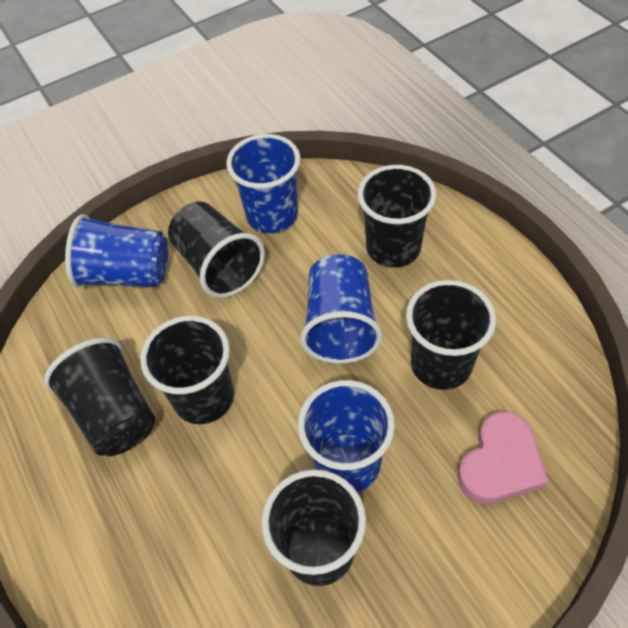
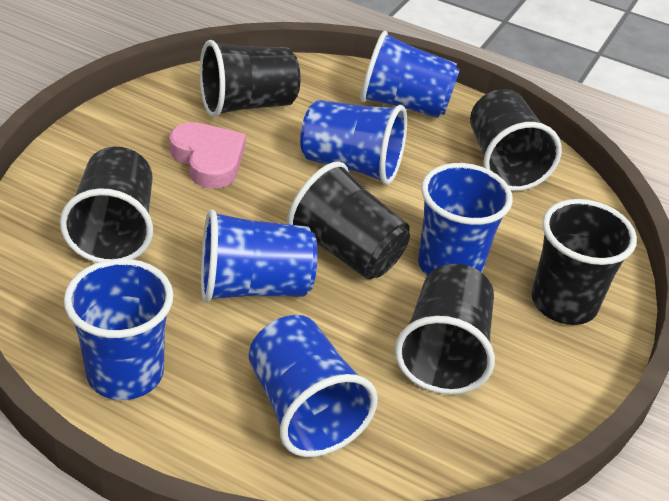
blue cup: [65,214,168,288] [226,134,301,233] [298,380,395,492] [300,254,382,364] = 4 -> [64,259,173,400] [201,209,317,303] [249,315,378,457] [300,100,407,185] [360,31,460,118] [418,163,513,276] = 6

